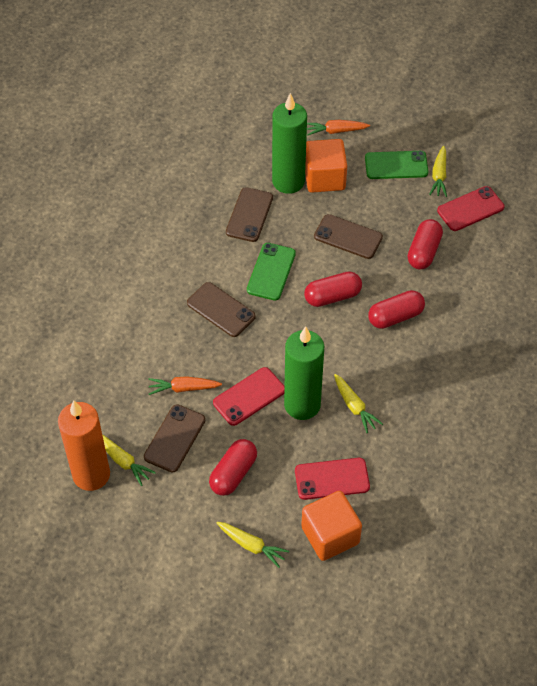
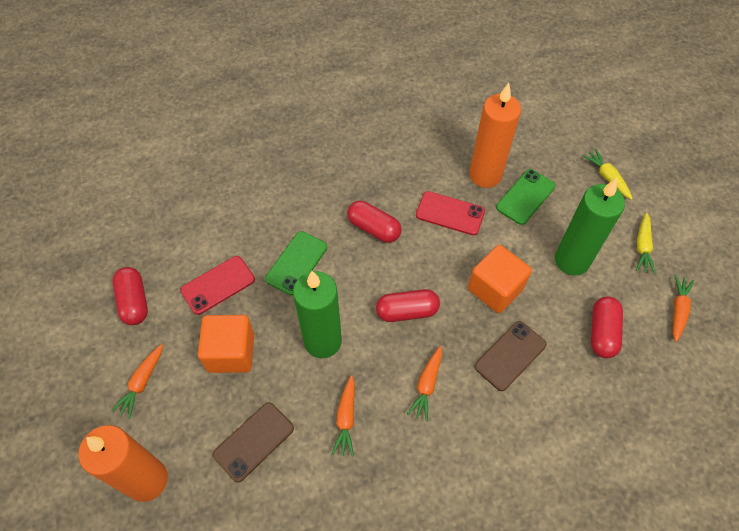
brown phone: [144,404,205,472] [187,282,256,337] [226,187,273,242] [314,214,383,259] = 4 -> [213,402,294,482] [475,321,546,391] = 2
orange candle: [58,400,110,491] = 1 -> [79,425,168,502] [469,83,521,188] = 2
orange carrot: [148,376,222,395] [307,120,370,136] = 2 -> [112,344,163,419] [332,375,355,457] [407,346,442,421] [673,275,694,342] = 4
red phone: [213,367,285,426] [295,458,370,500] [437,186,505,231] = 3 -> [180,256,255,315] [416,191,485,235] = 2
yellow carrot: [103,435,156,486] [217,522,289,568] [334,374,383,433] [429,146,447,197] = 4 -> [582,149,633,200] [636,213,656,274] = 2

